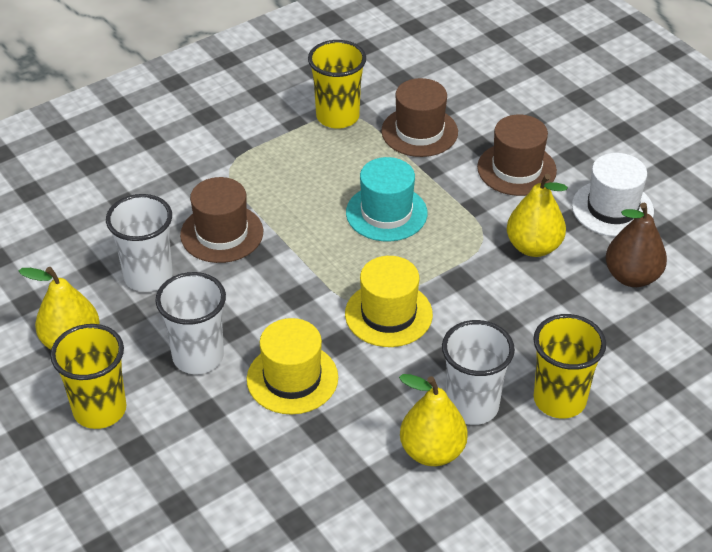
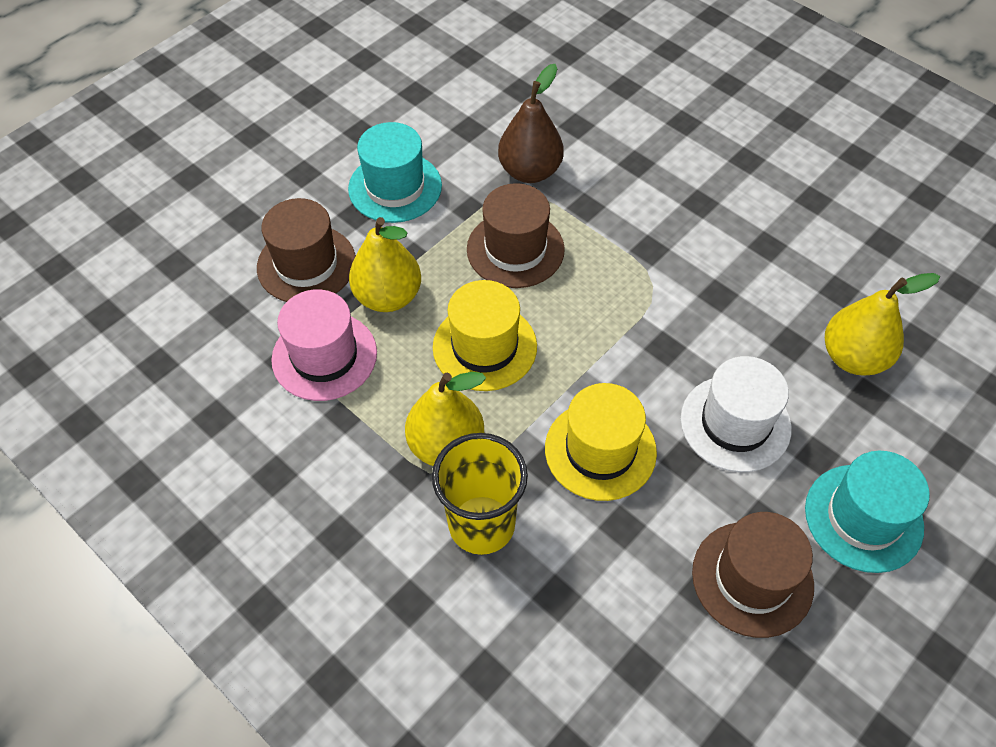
pink hat: none = 0 -> [271,289,377,401] = 1
turquoise hat: [346,157,427,242] = 1 -> [348,122,442,223] [805,451,930,573] = 2
white cup: [106,194,173,292] [155,272,226,374] [442,320,515,425] = 3 -> none = 0
yellow cup: [50,324,126,429] [308,40,366,129] [533,314,606,418] = 3 -> [432,433,528,555] = 1

